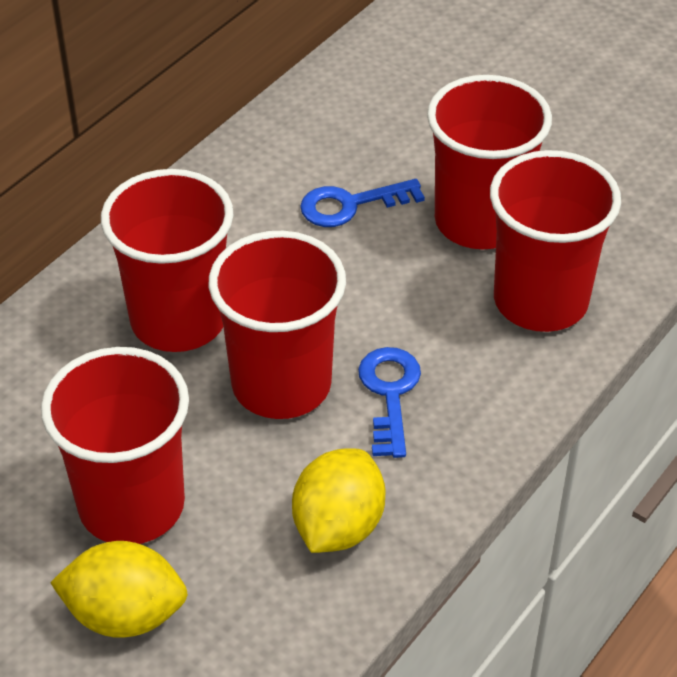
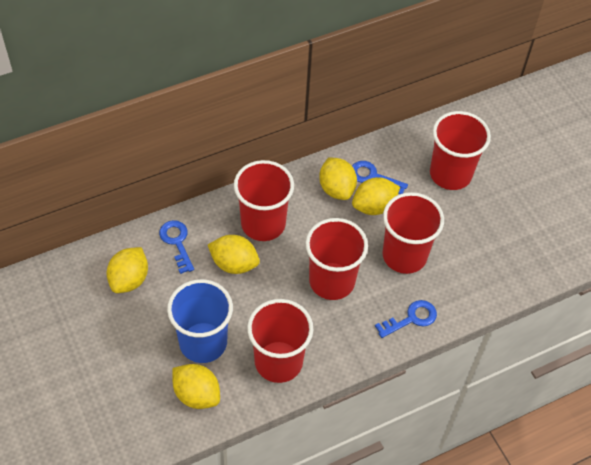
blue cup: none = 0 -> [167,279,233,363] = 1
blue key: [300,179,425,227] [358,347,421,458] = 2 -> [159,220,194,274] [352,161,408,194] [375,300,437,338] = 3
yellow lemon: [50,541,188,638] [292,448,386,553] = 2 -> [107,247,148,293] [172,364,220,409] [208,235,260,274] [319,157,357,200] [352,177,400,215] = 5

